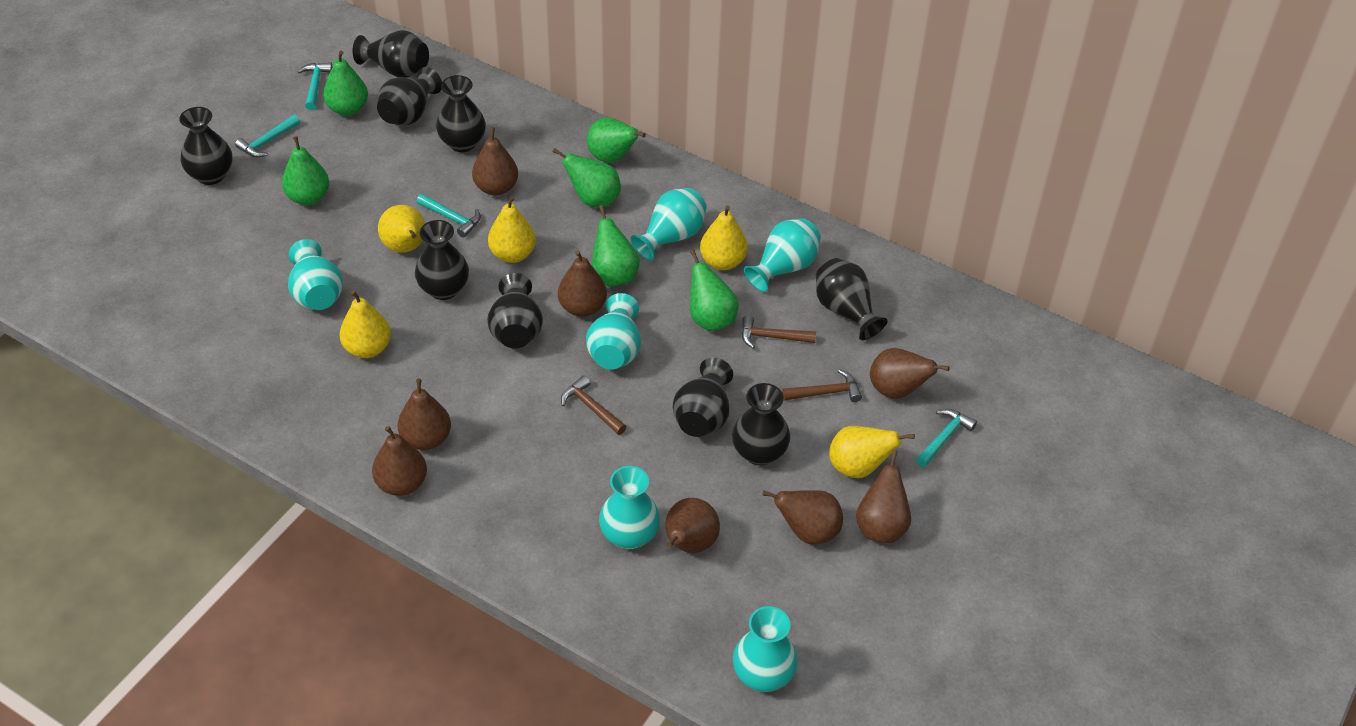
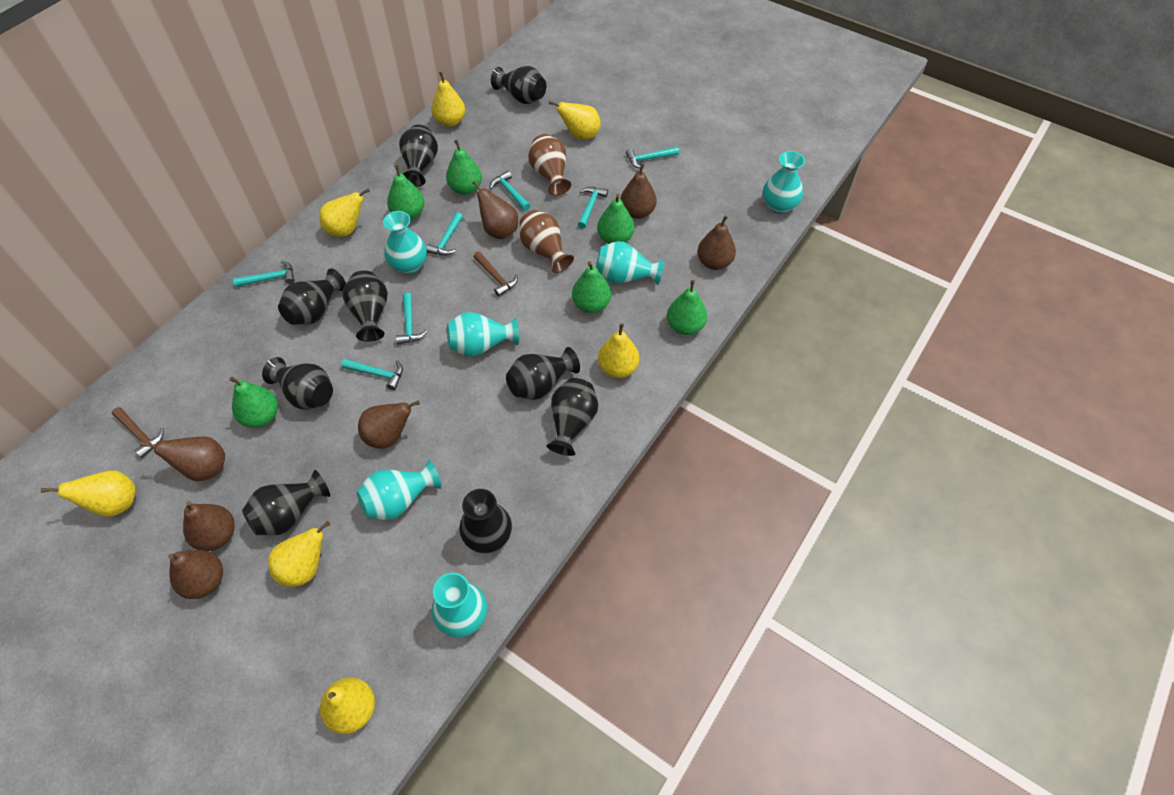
brown hammer: [561,376,626,435] [742,315,816,349] [782,369,862,402] = 3 -> [112,407,164,458] [474,252,518,297] = 2
brown pear: [372,426,427,496] [398,378,451,450] [472,127,518,196] [558,250,607,317] [665,498,720,553] [762,490,843,545] [856,449,911,543] [870,348,950,399] = 8 -> [140,437,225,481] [168,550,223,599] [183,501,235,551] [358,401,420,448] [472,180,518,239] [620,163,657,219] [697,215,736,270] = 7
brown vase: none = 0 -> [520,210,574,273] [528,134,571,196] = 2
turquoise hammer: [235,115,300,157] [297,62,332,110] [416,194,481,238] [916,409,977,467] = 4 -> [233,260,295,287] [341,359,403,390] [396,293,428,345] [426,212,463,256] [490,171,531,211] [578,187,608,229] [626,147,679,169] = 7
yellow pear: [340,290,391,358] [378,205,425,253] [488,196,536,263] [700,205,748,270] [829,426,915,478] = 5 -> [41,470,135,517] [268,521,330,587] [319,189,370,237] [320,677,375,734] [432,72,465,127] [549,101,601,140] [598,323,639,378] = 7

